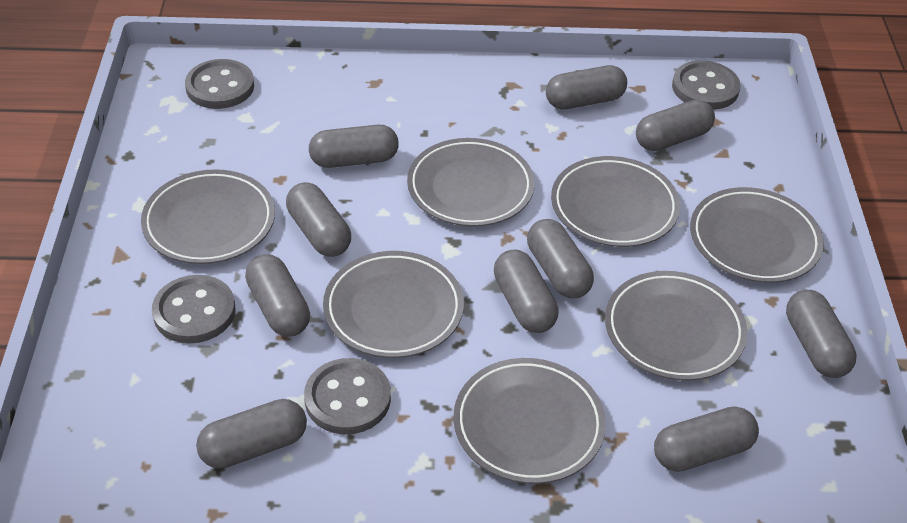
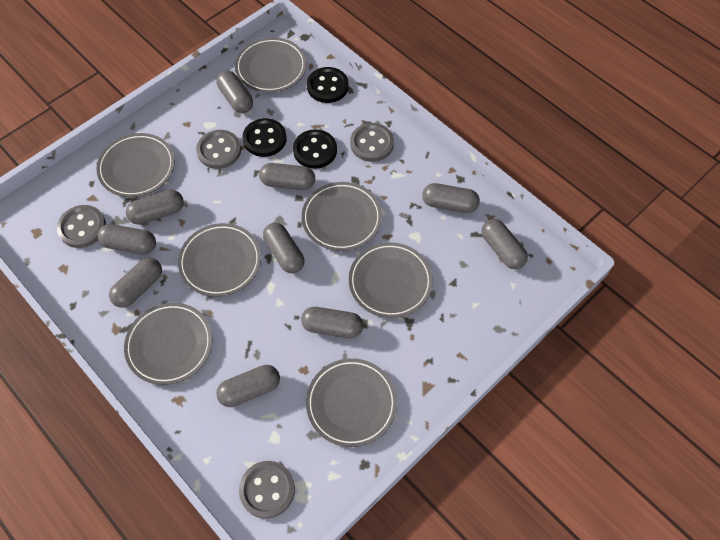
black button: none = 0 -> [242,118,287,157] [293,129,337,169] [307,67,349,103] = 3

